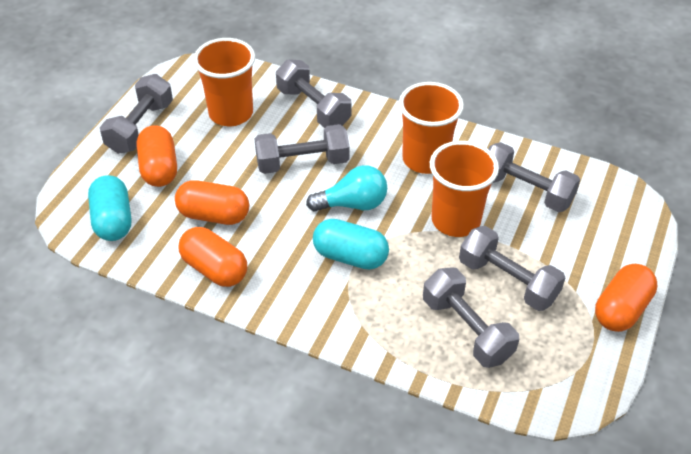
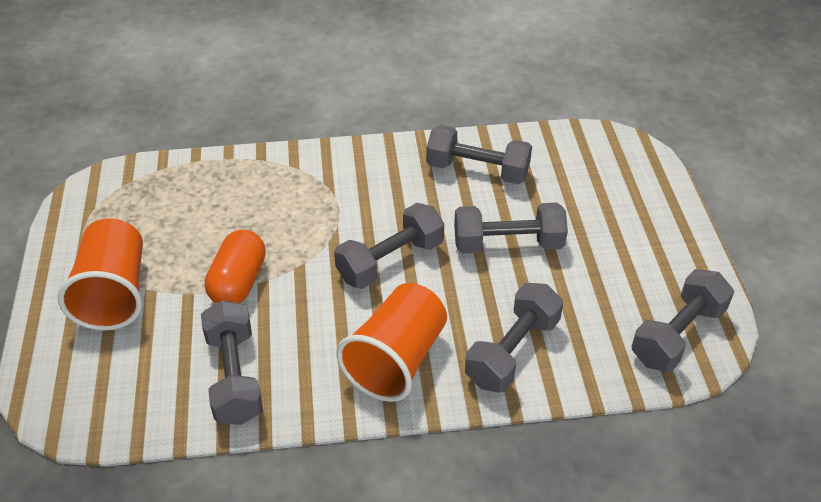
orange capsule: [137,125,177,187] [175,180,249,225] [179,227,247,287] [595,264,657,332] = 4 -> [205,230,266,303] = 1
orange cup: [193,38,255,126] [399,82,464,174] [430,141,499,237] = 3 -> [58,218,143,331] [336,283,447,402] = 2
turquoise capsule: [88,175,131,241] [313,219,389,270] = 2 -> none = 0
turquoise light bulb: [306,165,387,212] = 1 -> none = 0

